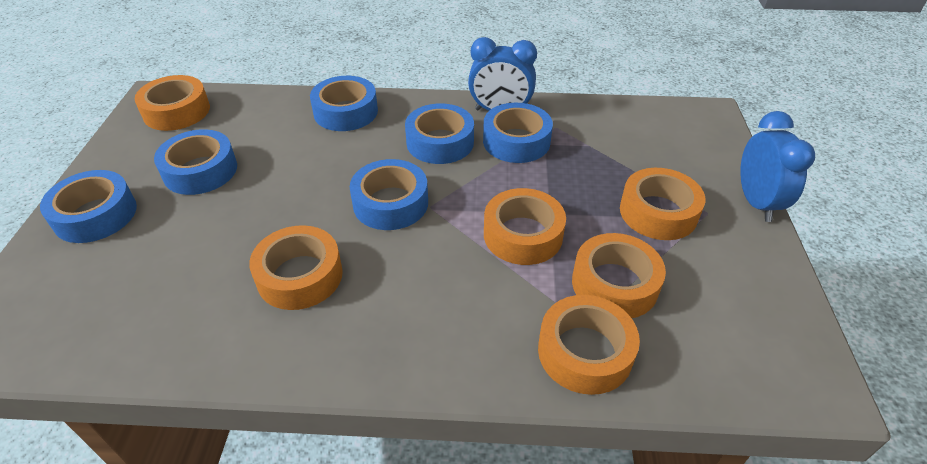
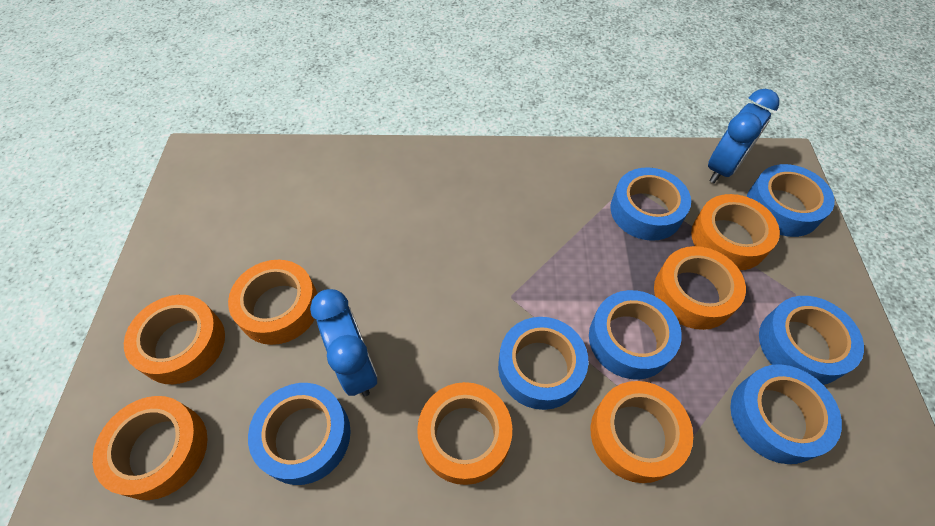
blue tape: [40,170,137,243] [154,129,237,195] [310,76,378,131] [350,159,428,230] [405,103,474,164] [483,103,553,163] = 6 -> [248,383,351,485] [498,317,588,410] [589,290,682,380] [611,167,691,241] [730,364,842,464] [747,164,835,237] [759,296,864,385] = 7
orange tape: [134,75,210,131] [249,225,343,310] [484,188,566,265] [538,295,640,395] [572,233,666,318] [620,168,705,240] = 6 -> [93,396,207,500] [124,295,225,384] [228,260,318,345] [417,382,512,485] [591,381,693,483] [654,246,746,330] [691,194,780,270] = 7

